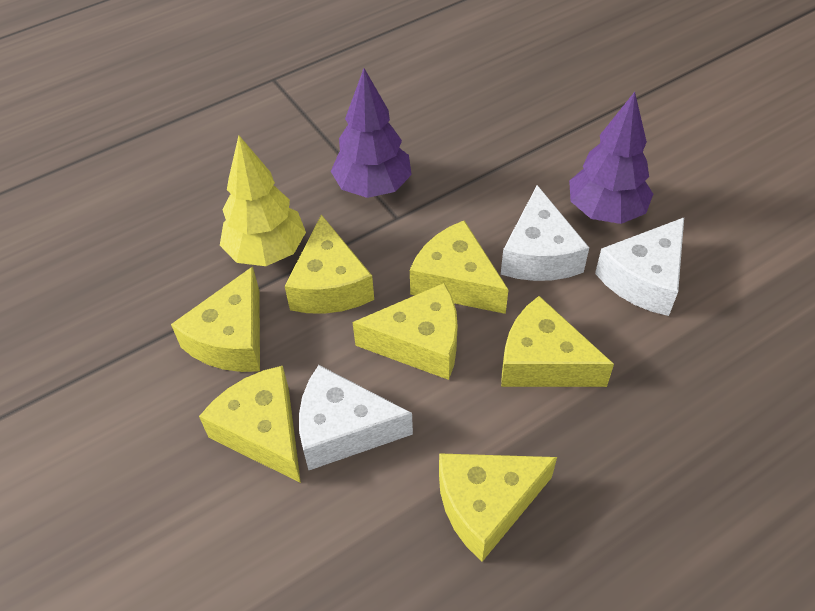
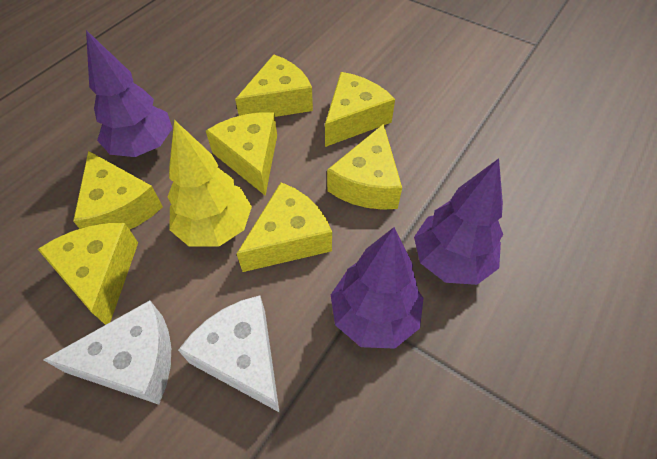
purple tree: [331,68,412,198] [569,92,653,224] = 2 -> [86,30,173,157] [331,227,424,349] [414,158,503,285] = 3
white cheese: [299,365,413,470] [501,185,589,281] [595,218,684,316] = 3 -> [43,300,171,405] [178,296,280,413] = 2

